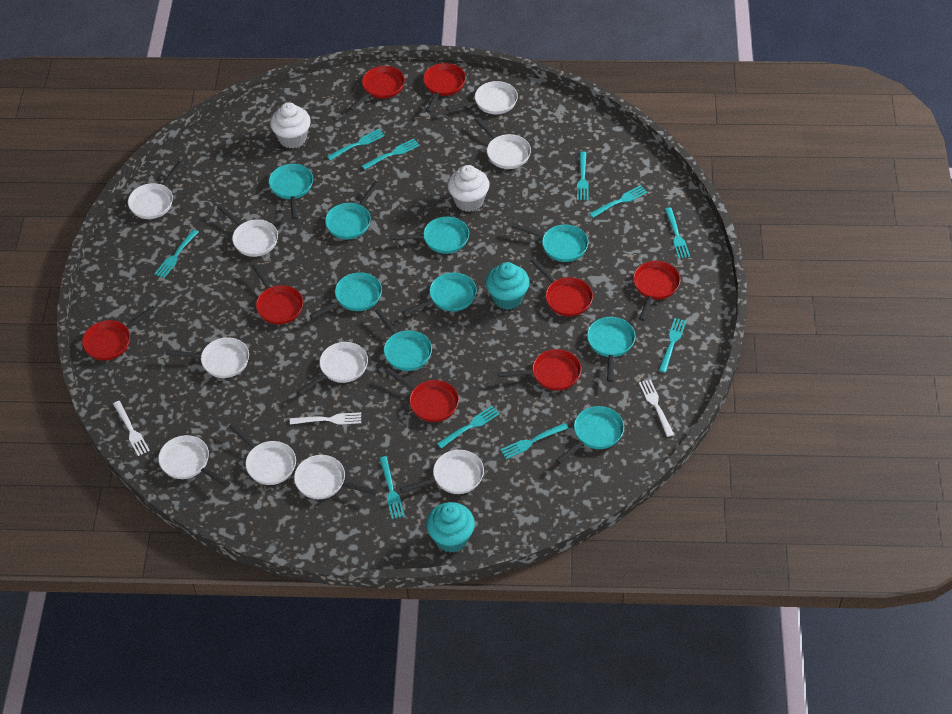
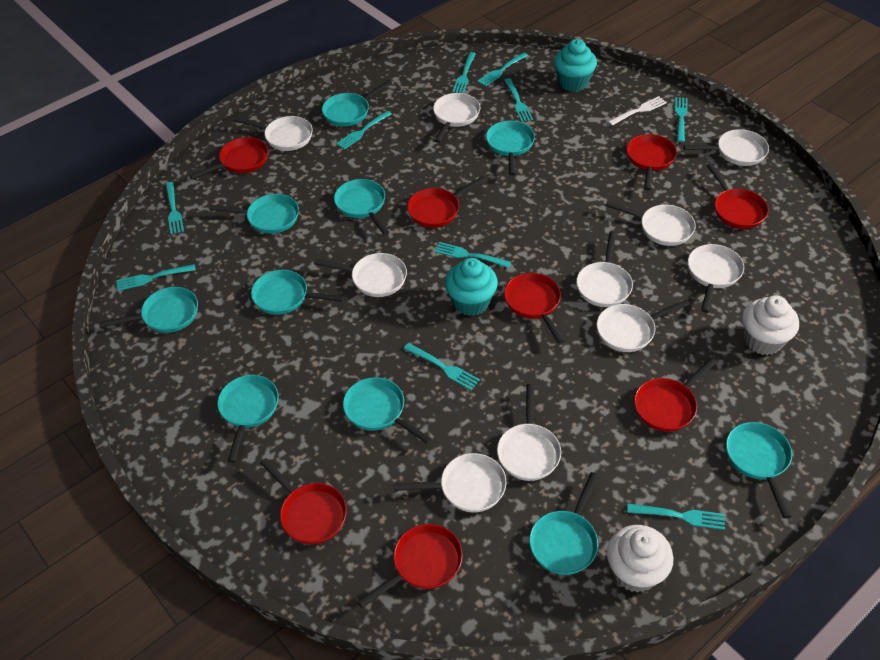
turquoise pan: [269,164,313,219] [310,272,382,319] [325,181,380,239] [375,308,432,371] [390,216,469,254] [402,273,477,316] [512,223,588,262] [556,406,624,464] [587,317,636,382] = 9 -> [99,287,198,333] [209,194,299,234] [217,375,279,463] [251,270,344,315] [322,80,392,127] [334,179,390,235] [343,377,432,444] [486,121,535,176] [529,472,599,575] [726,422,792,519] = 10
white fork: [113,401,150,456] [290,412,361,425] [639,379,674,437] = 3 -> [608,96,667,126] = 1

